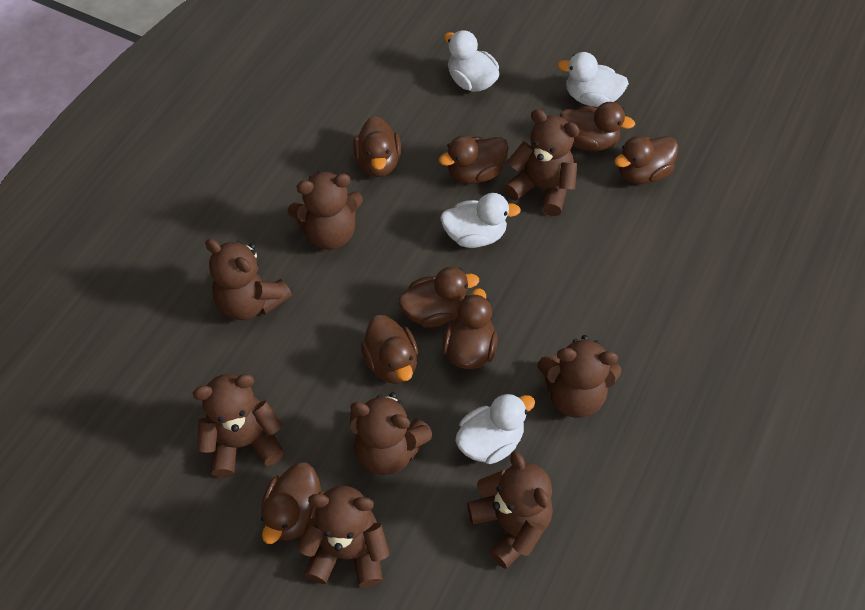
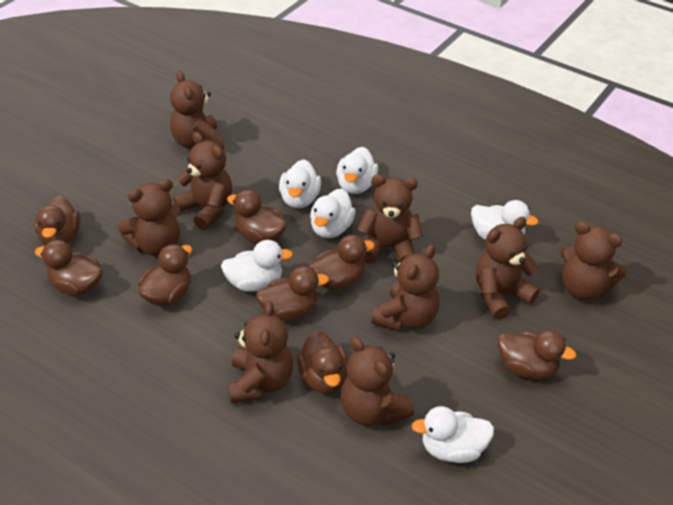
brown teddy bear: [193,374,284,478] [205,239,292,320] [288,171,363,250] [297,486,390,587] [350,392,432,475] [467,451,553,569] [504,109,580,216] [537,335,621,418] = 8 -> [118,179,181,257] [170,71,224,150] [173,132,232,230] [228,301,293,403] [341,337,414,426] [357,175,423,264] [371,244,440,331] [476,217,540,320] [560,221,627,300] = 9
white duck: [440,193,521,248] [444,30,500,92] [455,393,535,464] [557,52,629,107] = 4 -> [221,240,293,292] [279,159,321,208] [310,189,356,238] [336,147,378,194] [411,406,494,463] [471,200,539,240] = 6

